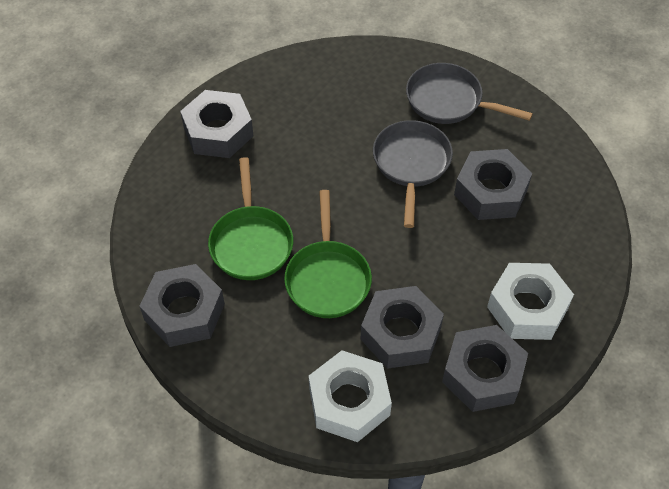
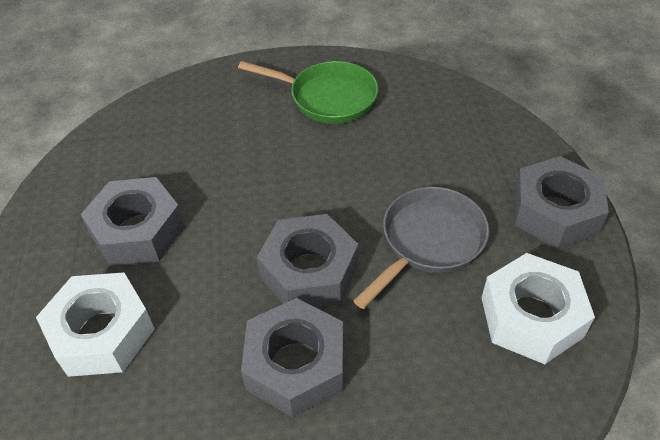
green pan: [208,157,293,280] [284,190,372,318] = 2 -> [238,61,378,124] = 1
grey nut: [139,264,225,347] [180,90,253,158] [361,286,444,369] [442,325,528,412] [454,149,532,220] = 5 -> [81,177,185,266] [241,298,343,418] [257,214,358,308] [514,156,609,249] = 4
grey pan: [373,120,453,228] [406,63,533,124] = 2 -> [353,187,489,309] = 1

